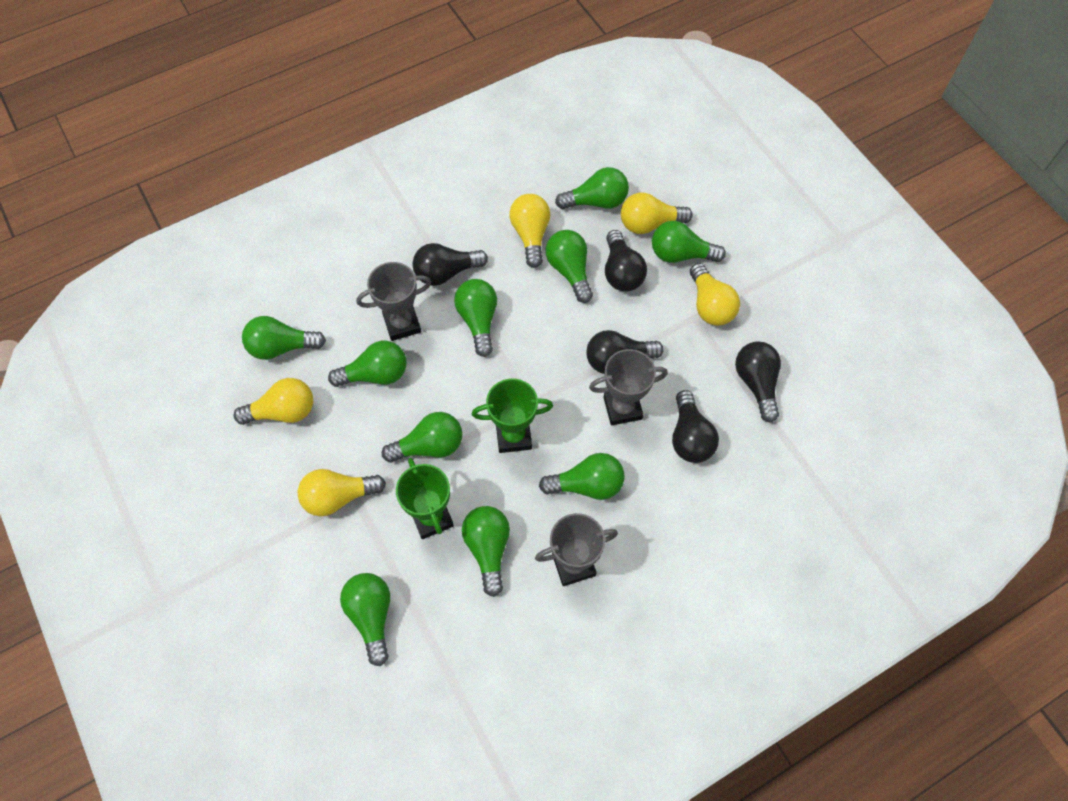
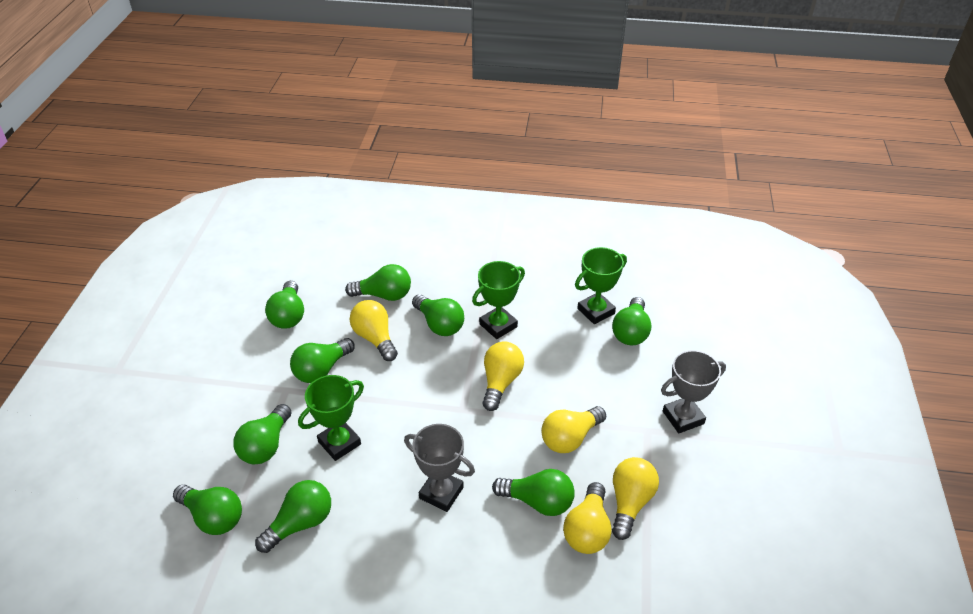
black light bulb: [413,243,488,286] [586,330,664,374] [605,230,647,292] [672,390,719,463] [735,341,781,423] = 5 -> none = 0
green light bulb: [242,316,326,360] [328,341,406,387] [340,573,390,666] [382,412,462,462] [454,279,497,357] [462,506,510,597] [539,453,625,500] [546,230,593,303] [555,167,629,209] [652,221,726,263] = 10 -> [173,484,242,535] [233,404,291,464] [255,480,331,553] [265,281,304,329] [290,338,355,383] [345,264,411,301] [412,294,464,336] [492,469,575,516] [612,297,652,345] = 9
green trophy: [396,458,454,539] [472,379,553,453] = 2 -> [298,375,364,461] [472,261,525,339] [575,247,627,324] = 3
grey trophy: [356,262,431,341] [535,513,618,586] [589,349,668,425] = 3 -> [404,424,475,512] [661,350,726,433] = 2

